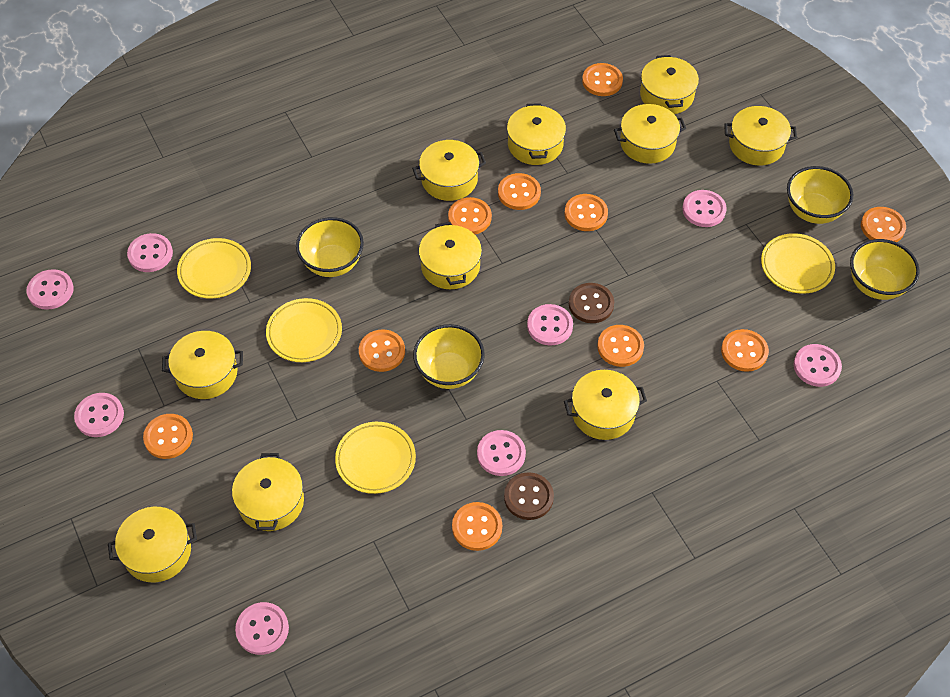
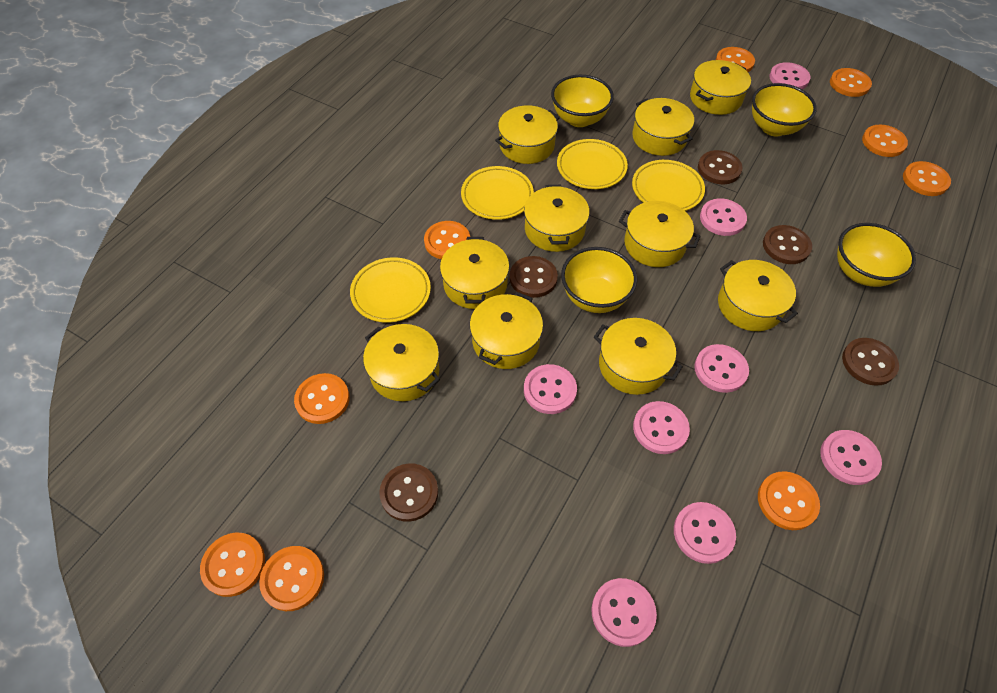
brown button: [504,472,554,520] [569,283,614,323] = 2 -> [379,463,438,522] [510,256,558,298] [698,150,743,184] [763,225,812,264] [842,338,899,386] = 5
orange button: [143,414,193,459] [359,329,405,372] [448,197,492,234] [452,502,502,551] [498,173,541,210] [565,194,608,231] [582,63,623,96] [597,325,644,367] [721,329,769,372] [861,207,906,242] = 10 -> [200,533,265,597] [259,546,324,611] [294,373,350,424] [424,221,470,259] [716,47,755,72] [758,471,820,530] [830,68,872,97] [862,125,908,157] [903,161,951,196] = 9

